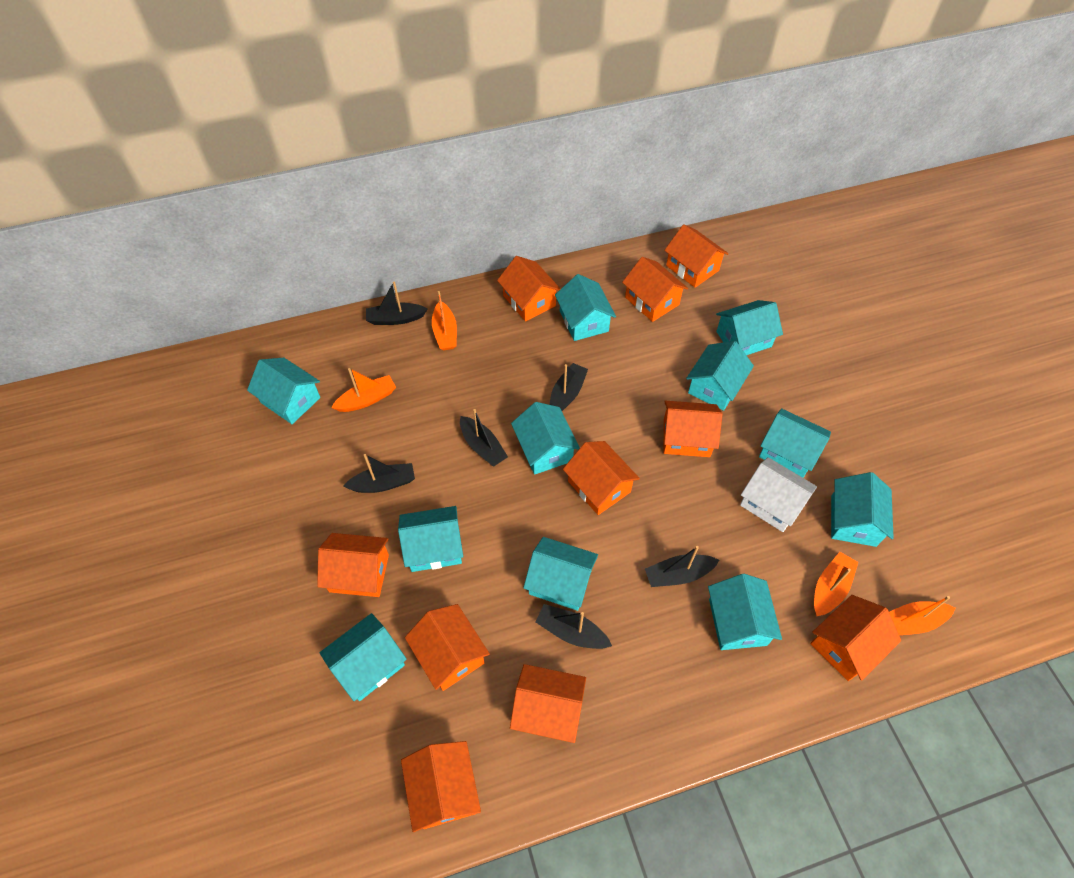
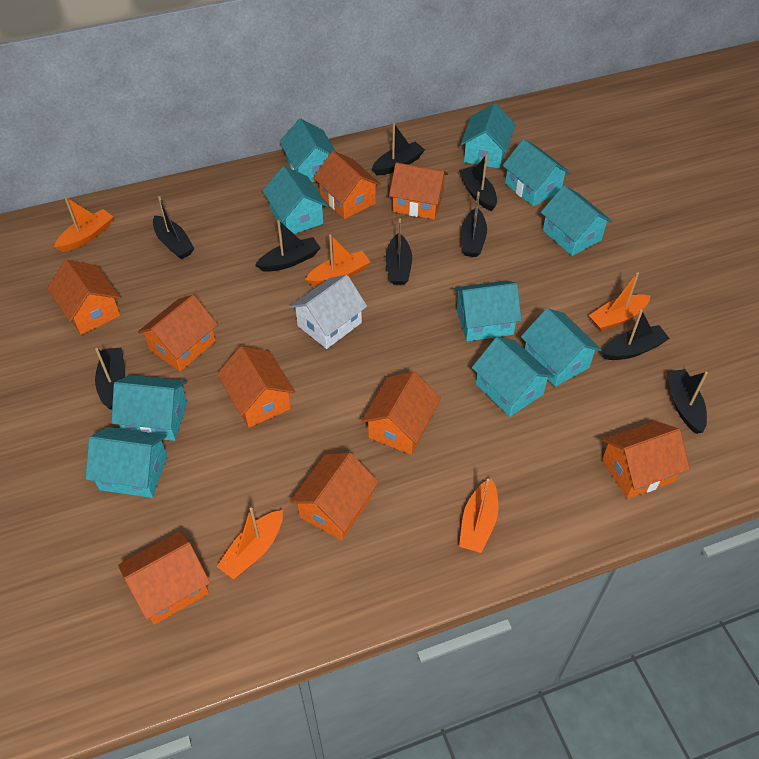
black boat: [343,454,415,493] [366,281,427,325] [460,409,508,467] [535,604,612,649] [550,363,588,411] [645,546,719,587] = 6 -> [95,348,125,410] [153,196,195,259] [255,220,320,272] [372,123,425,175] [386,218,412,285] [459,154,497,211] [461,192,487,257] [601,310,670,360] [666,369,708,434] = 9
orange boat: [331,368,396,412] [432,291,457,351] [814,552,858,616] [889,596,955,635] = 4 -> [54,197,113,252] [217,508,283,580] [305,234,370,286] [459,478,498,553] [589,272,651,331] = 5
orange house: [317,533,389,597] [401,741,481,832] [405,604,490,691] [497,256,560,321] [510,664,586,743] [563,441,640,515] [622,257,688,322] [664,224,729,288] [664,401,723,457] [810,595,901,681] = 10 -> [47,260,120,335] [118,531,210,625] [138,295,218,372] [217,346,295,428] [290,453,379,541] [313,151,381,219] [361,371,441,455] [389,162,448,219] [602,421,690,499] = 9
turquoise house: [247,358,320,424] [320,613,407,701] [398,506,463,572] [511,402,580,475] [523,537,598,611] [555,274,616,341] [686,341,754,411] [708,574,782,650] [716,300,783,355] [759,408,831,478] [831,472,894,547] = 11 -> [85,427,167,498] [111,375,187,441] [263,166,328,234] [279,119,336,182] [454,280,522,341] [461,103,516,169] [472,337,554,417] [502,139,571,206] [521,308,601,387] [541,185,613,256] = 10

